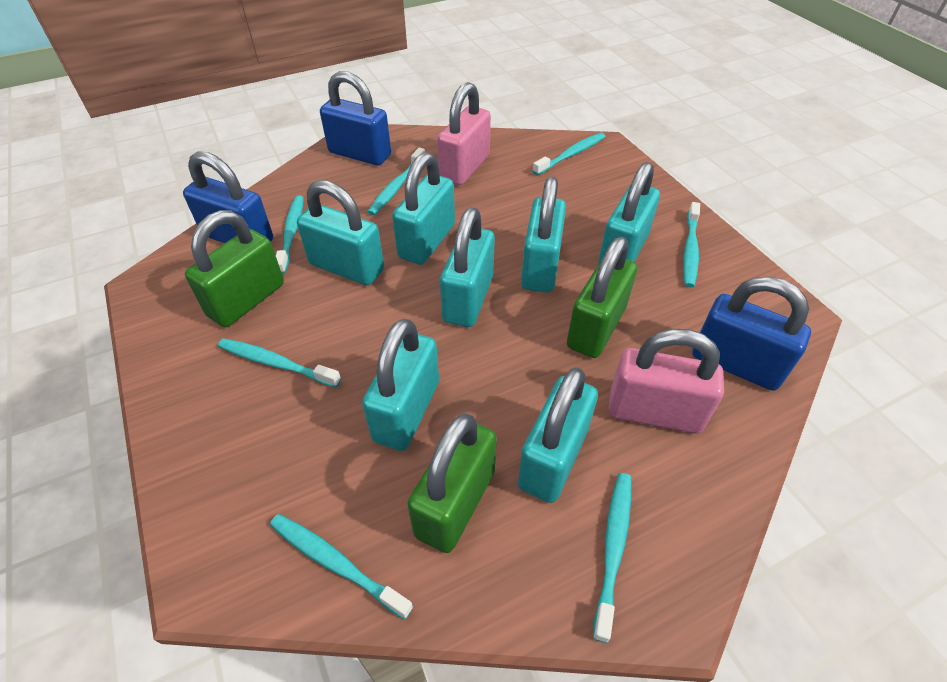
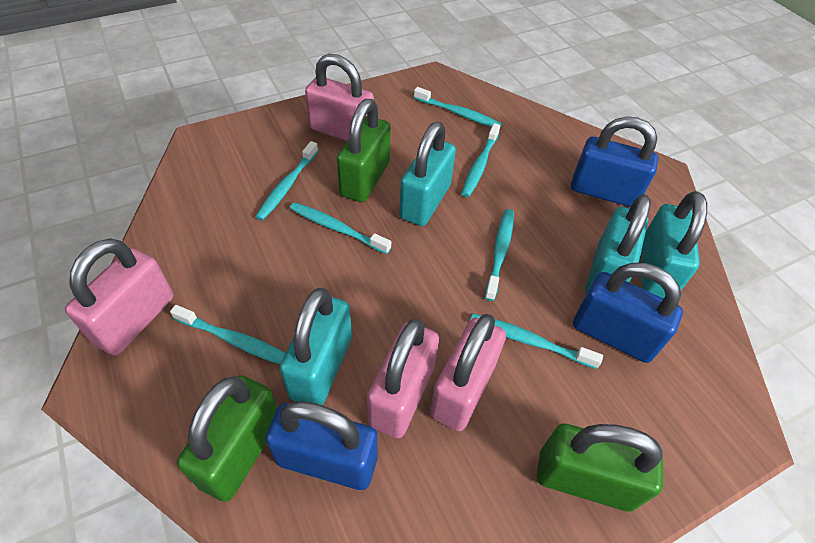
pink padlock: [437,82,491,185] [609,329,724,434] = 2 -> [65,238,174,355] [305,54,374,141] [367,319,439,438] [430,314,506,431] = 4
turquoise padlock: [297,180,384,285] [362,318,439,451] [392,152,455,265] [440,207,495,327] [518,367,598,503] [521,177,566,292] [598,162,660,264] = 7 -> [280,288,352,405] [399,122,456,226] [585,194,651,293] [641,191,707,298] = 4

